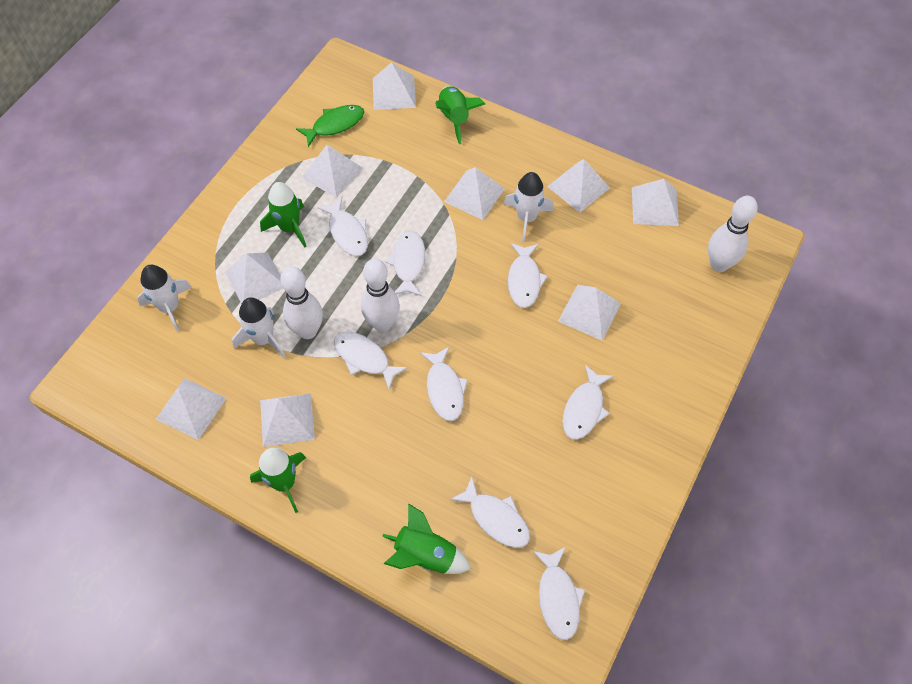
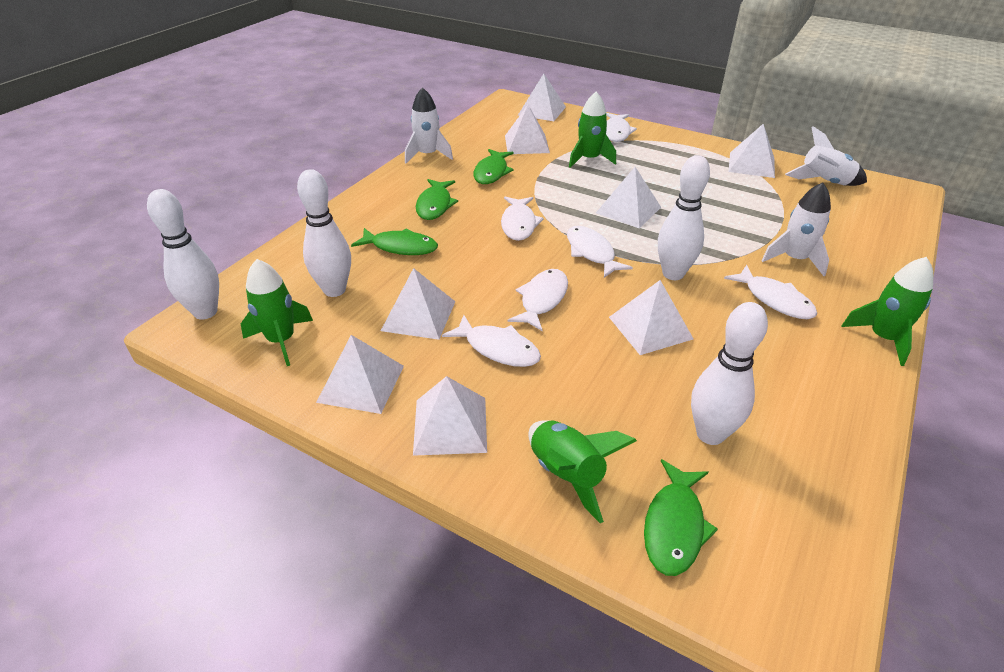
green fish: [296,105,364,147] = 1 -> [351,228,438,255] [416,179,458,220] [473,149,514,184] [644,459,718,576] = 4
white bowling pin: [280,267,323,339] [361,259,400,332] [708,196,757,272] = 3 -> [147,189,219,320] [297,169,351,297] [658,155,710,280] [691,302,768,445] = 4
white fish: [317,197,368,256] [334,332,408,389] [386,231,425,296] [420,347,468,421] [450,477,530,548] [508,243,548,308] [533,547,585,640] [562,365,614,440] = 8 -> [442,315,541,367] [501,197,543,241] [508,269,568,331] [567,226,633,278] [606,113,637,142] [724,265,817,319] = 6
white pyramid: [156,378,226,440] [225,252,283,304] [260,393,315,447] [302,145,363,198] [373,62,416,110] [444,167,505,220] [547,159,610,213] [558,285,621,341] [632,179,679,226] = 9 -> [316,335,404,414] [381,268,455,340] [413,376,487,456] [505,105,550,154] [518,74,566,121] [596,167,661,229] [609,280,693,355] [729,124,775,178] = 8

